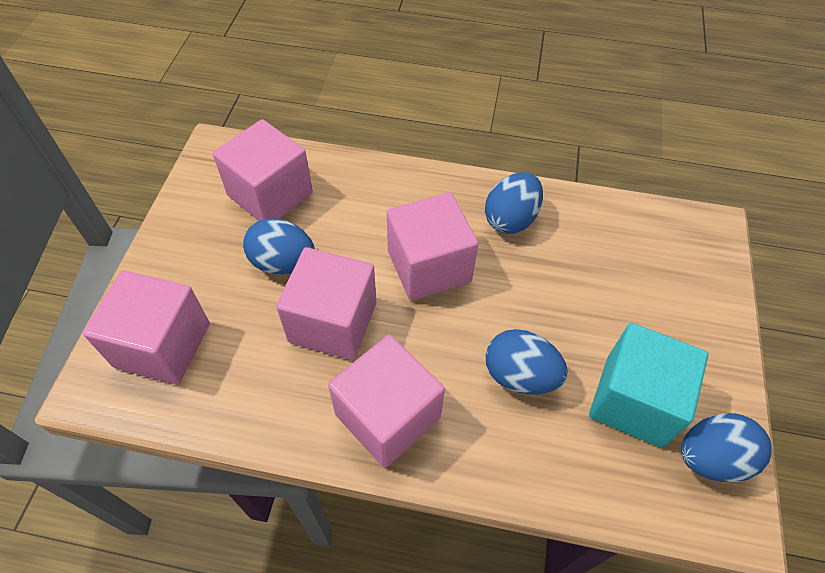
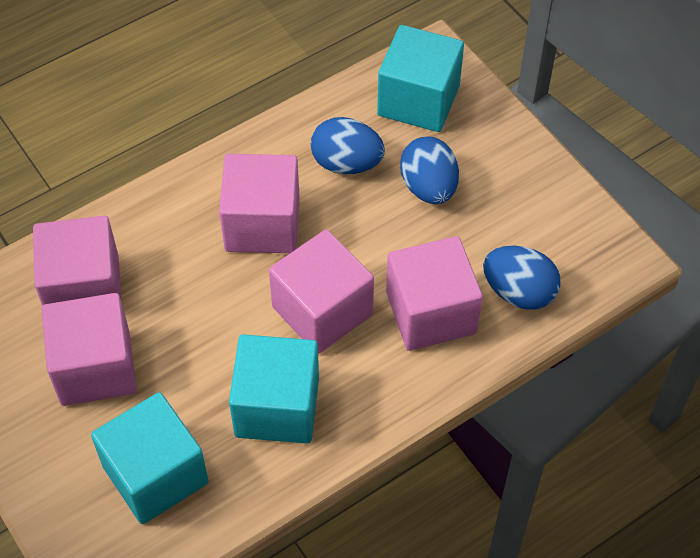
blue egg: [243,218,315,275] [485,172,543,234] [485,329,568,394] [681,413,772,482] = 4 -> [311,117,385,174] [400,137,459,204] [483,246,560,310] = 3
turquoise cube: [589,323,708,448] = 1 -> [91,392,209,524] [229,334,319,444] [377,25,464,132] = 3

